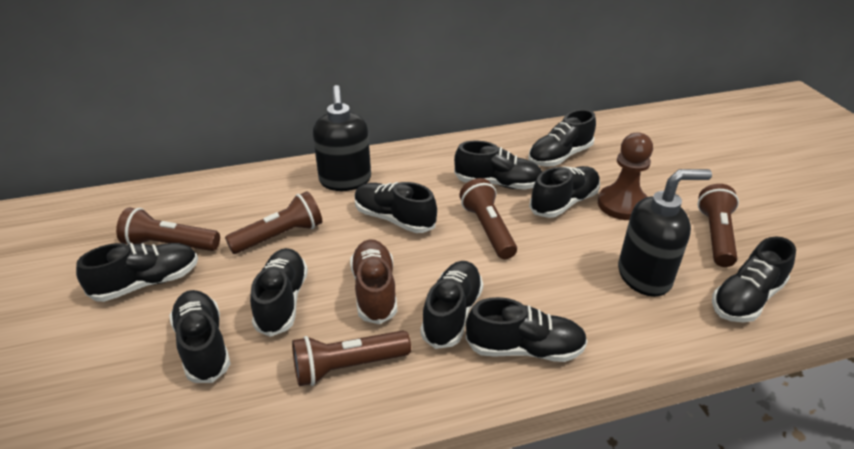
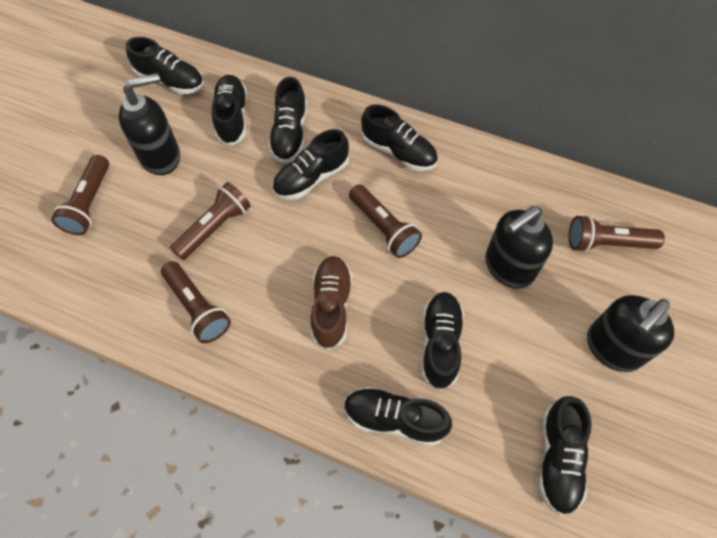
black shoe: [76,243,198,302] [169,290,231,383] [250,248,308,337] [355,182,437,233] [420,261,483,349] [454,141,542,190] [466,297,587,362] [528,109,596,167] [529,166,600,218] [712,237,796,322] = 10 -> [126,37,204,94] [212,75,247,146] [268,77,307,163] [272,129,349,200] [344,387,452,446] [361,105,438,171] [422,292,464,390] [539,396,592,516] = 8
black soap dispenser: [313,85,371,191] [618,169,712,297] = 2 -> [119,73,180,175] [485,206,553,288] [587,295,675,372] = 3
brown pawn: [598,133,653,220] = 1 -> none = 0

